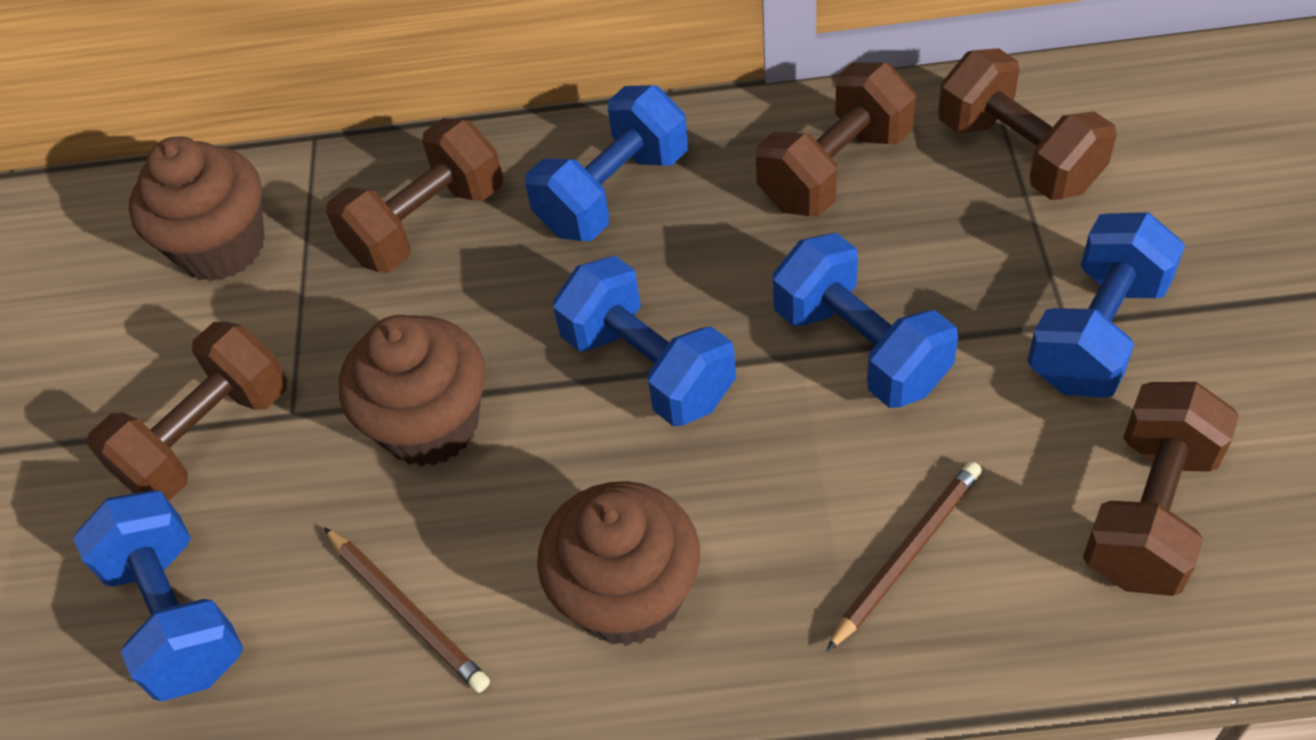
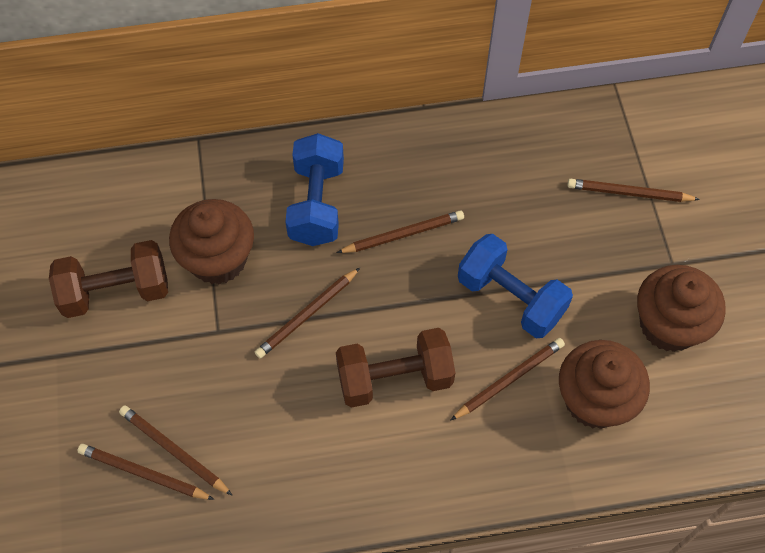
blue dumbbell: [73,490,243,701] [525,85,688,241] [553,256,736,427] [773,233,958,408] [1027,212,1185,398] = 5 -> [285,133,344,246] [458,234,573,338] = 2
brown dumbbell: [87,321,287,501] [326,118,503,273] [756,63,916,217] [938,48,1117,200] [1083,382,1239,596] = 5 -> [49,240,168,318] [336,328,455,408] = 2
brown pencil: [324,527,490,693] [827,461,982,651] = 2 -> [77,444,214,500] [119,405,233,496] [255,268,360,358] [337,210,464,253] [450,338,565,421] [567,179,700,202] = 6

